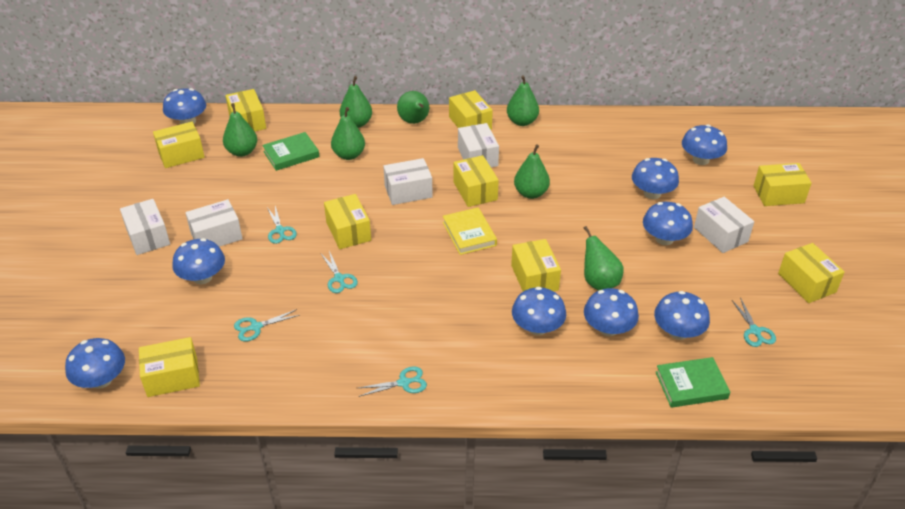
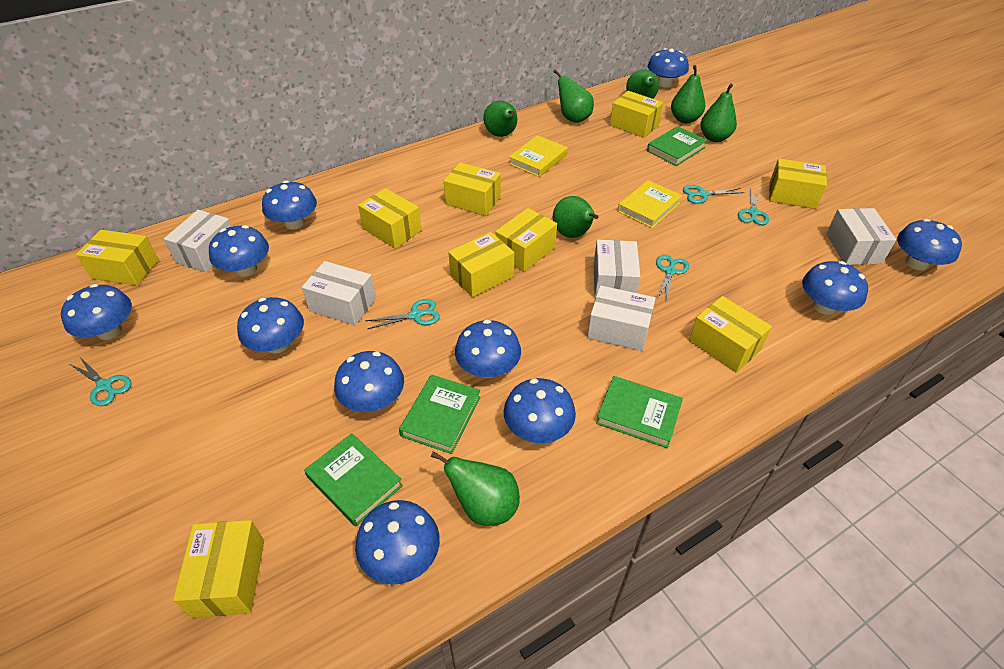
blue mushroom: [65,338,125,389] [163,88,206,124] [172,238,225,284] [512,287,566,335] [584,288,639,336] [632,158,679,199] [643,202,693,245] [654,291,710,340] [682,124,727,165] = 9 -> [61,284,132,340] [209,225,269,277] [237,297,304,354] [262,181,317,230] [334,351,404,412] [355,500,440,585] [455,319,521,378] [504,378,576,443] [647,48,689,87] [802,261,868,315] [897,219,962,270] = 11
green book: [262,132,320,171] [656,357,730,408] = 2 -> [304,433,403,527] [399,375,481,454] [596,376,683,448] [647,126,707,166] = 4
yellow book: [443,207,497,255] = 1 -> [509,135,568,177] [618,180,682,228] = 2

